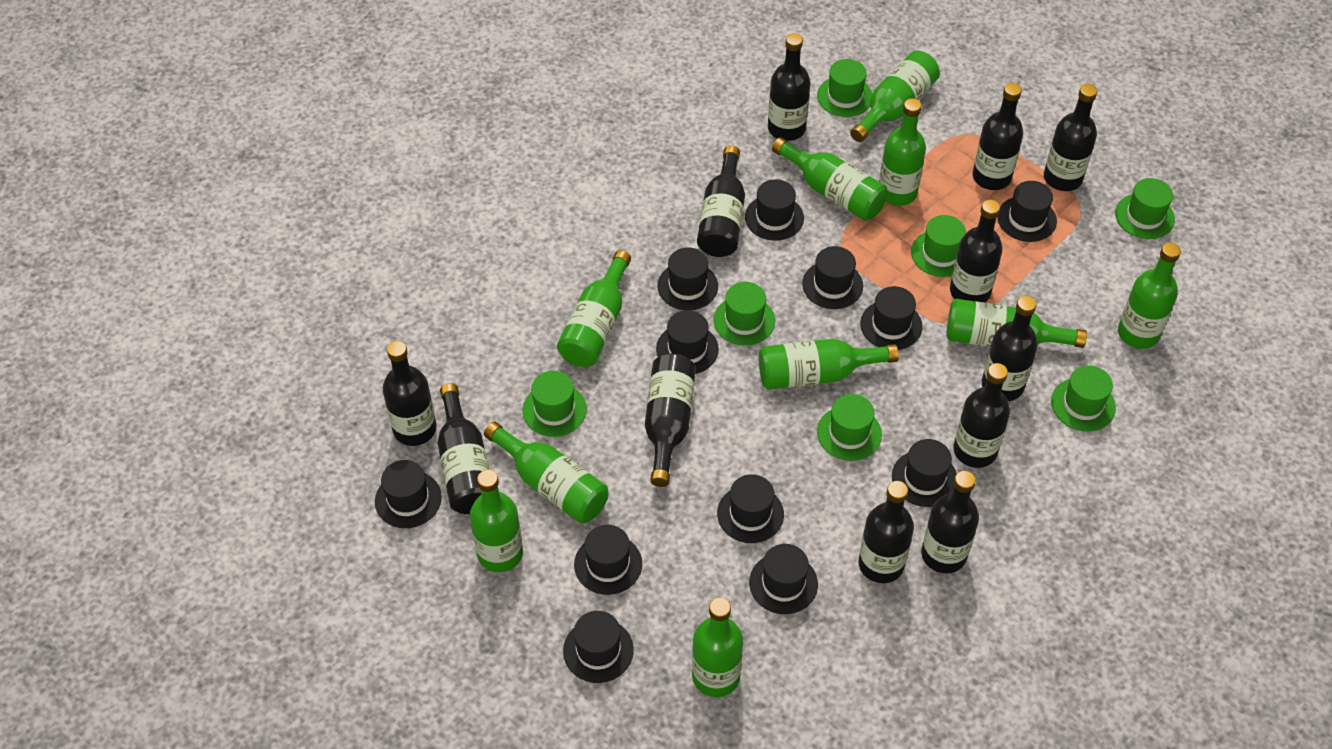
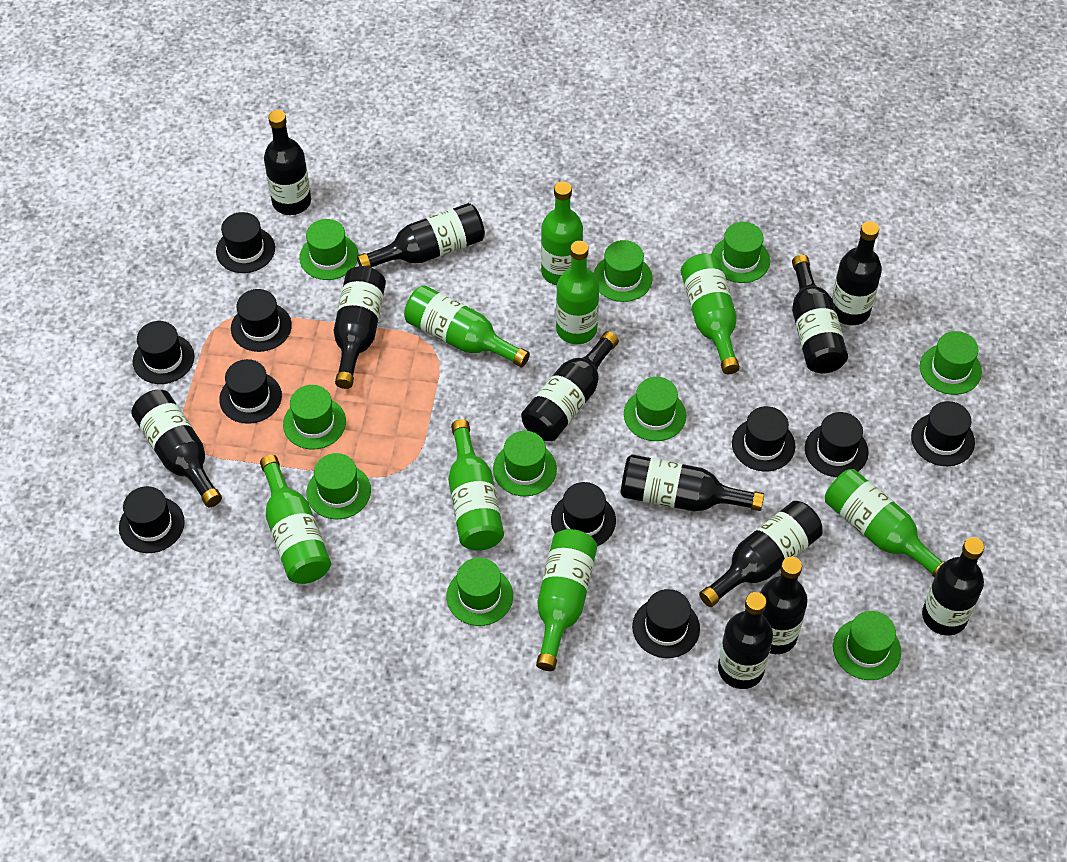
black hat: [375,460,442,528] [563,611,634,683] [574,525,642,595] [656,310,719,374] [657,247,718,310] [717,474,784,543] [745,179,804,240] [749,544,818,614] [802,246,863,309] [860,286,922,350] [892,439,957,507] [997,181,1057,242] = 12 -> [119,486,185,553] [133,321,194,384] [216,212,275,273] [219,359,282,424] [231,289,292,352] [551,482,616,546] [632,589,700,658] [732,406,795,471] [805,412,869,477] [911,401,975,466] = 10
green bottle: [470,470,523,572] [484,422,609,523] [557,250,631,367] [692,597,743,697] [759,339,899,390] [772,137,888,221] [850,51,940,142] [879,98,926,206] [946,299,1087,348] [1118,243,1181,349] = 10 -> [260,455,331,584] [404,285,530,367] [448,419,504,551] [536,529,597,671] [541,181,583,285] [556,241,599,344] [681,254,740,374] [825,469,944,578] = 8
green hat: [522,371,587,437] [714,282,775,346] [817,59,873,117] [817,394,882,461] [911,215,966,277] [1051,365,1116,431] [1115,178,1175,239] = 7 -> [283,385,346,449] [299,219,359,280] [306,453,371,519] [446,558,513,626] [493,431,557,496] [594,240,653,302] [624,377,686,441] [712,222,770,283] [833,611,901,680] [920,331,982,395] = 10

